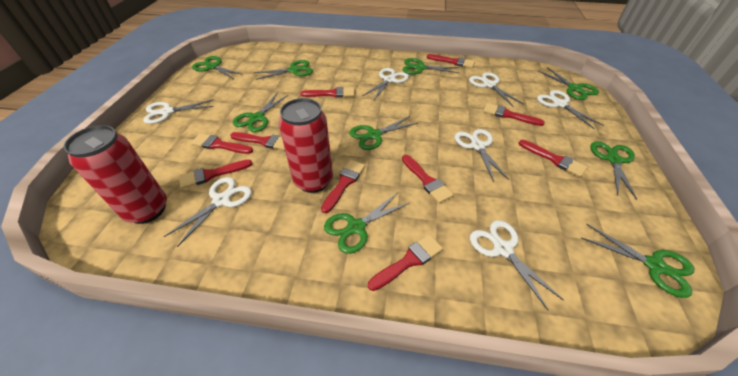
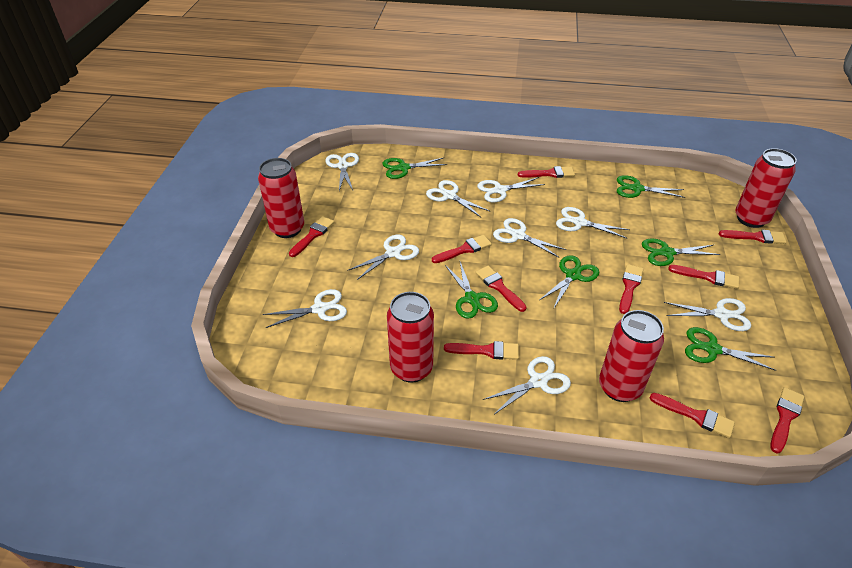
green scissors: [192,56,244,79] [233,92,288,132] [254,60,313,80] [324,193,409,254] [349,116,418,150] [403,58,459,74] [538,67,599,100] [582,224,694,298] [590,141,637,200] = 9 -> [382,158,448,179] [445,262,498,319] [539,255,599,308] [617,175,685,198] [642,238,720,266] [685,327,776,371] = 6
red can: [63,125,167,224] [279,98,333,193] = 2 -> [258,158,304,238] [387,292,434,383] [599,310,664,402] [735,148,797,228] = 4
white scissors: [143,99,214,124] [164,177,252,247] [363,68,409,100] [455,129,509,182] [469,72,524,106] [470,220,564,310] [537,90,604,129] = 7 -> [263,289,347,328] [325,153,359,191] [347,235,419,280] [426,180,490,217] [477,177,545,202] [483,356,571,414] [493,218,567,258] [556,207,630,238] [664,298,751,331] = 9

